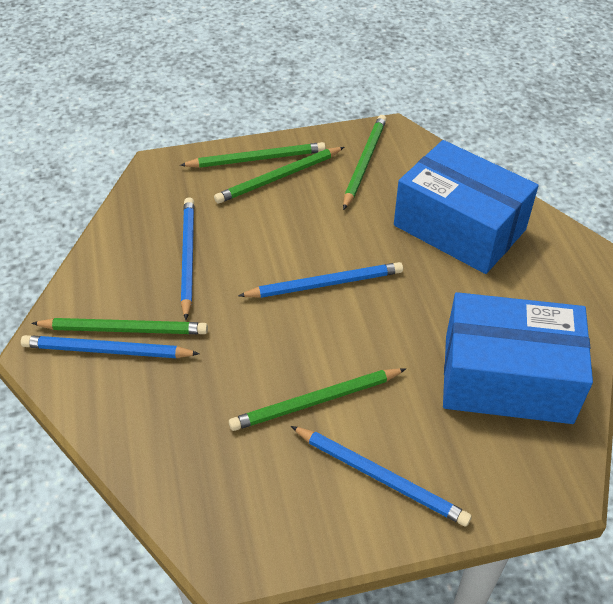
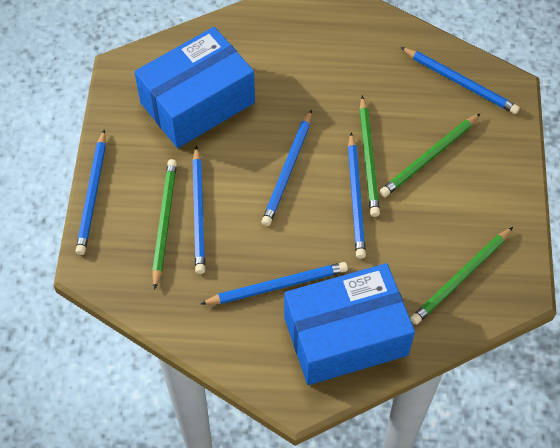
blue pencil: [21,335,200,358] [181,197,194,320] [238,262,403,298] [291,426,472,527] = 4 -> [75,129,106,255] [192,146,205,274] [200,262,348,305] [261,110,312,226] [348,133,366,259] [401,47,520,114] = 6
green pencil: [31,318,208,334] [180,142,326,168] [214,147,344,204] [229,368,406,431] [343,115,387,210] = 5 -> [152,159,177,290] [359,96,380,217] [380,113,481,197] [410,227,513,325] = 4

